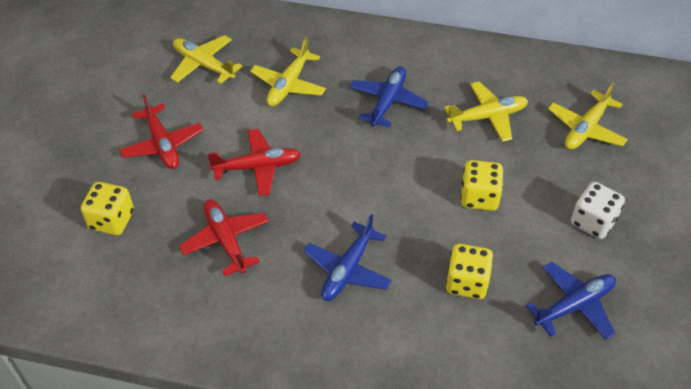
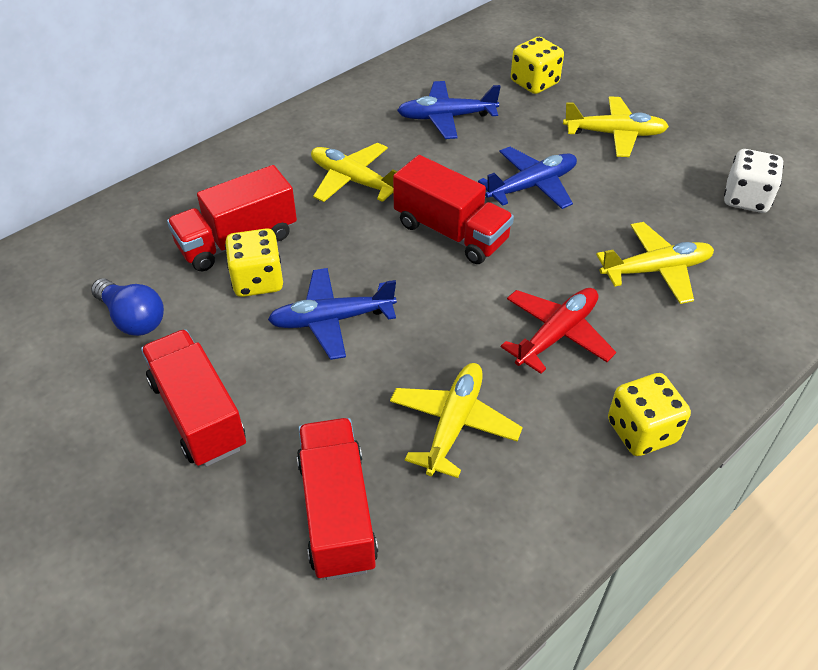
blue light bulb: none = 0 -> [91,279,164,336] = 1
red plane: [119,94,203,169] [179,200,269,276] [207,129,301,196] = 3 -> [501,288,616,374] = 1
red truck: none = 0 -> [141,329,246,467] [167,165,297,271] [297,418,378,580] [393,155,514,264] = 4

